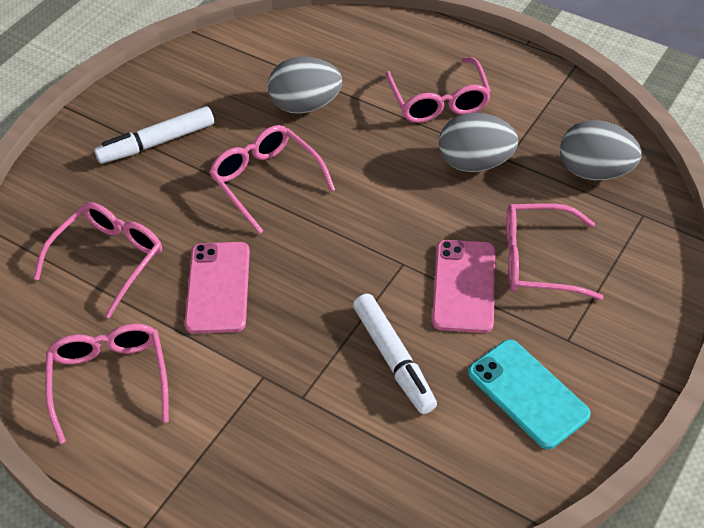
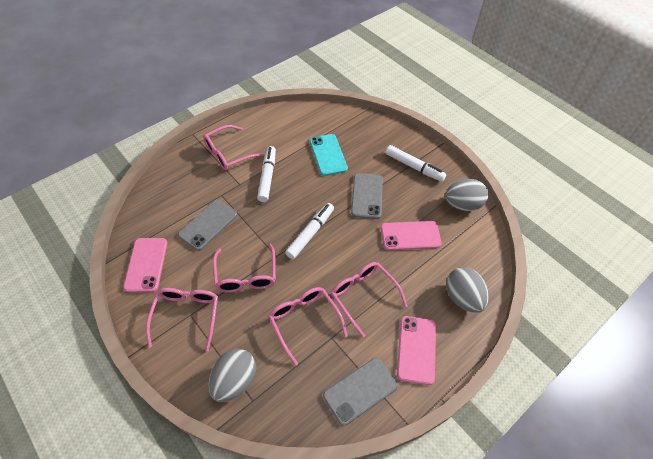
grey phone: none = 0 -> [178,200,237,251] [323,358,398,426] [351,173,383,219] = 3
pink phone: [185,242,250,333] [432,240,495,333] = 2 -> [123,238,167,292] [381,221,442,250] [397,316,436,385] = 3
white marker: [94,106,214,164] [353,294,437,414] = 2 -> [257,146,276,202] [285,203,334,259] [385,145,446,182] = 3

